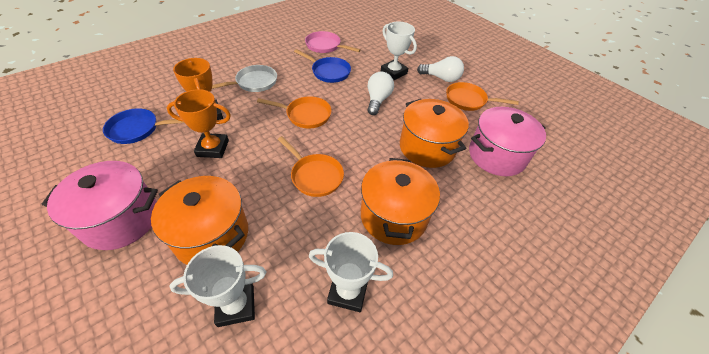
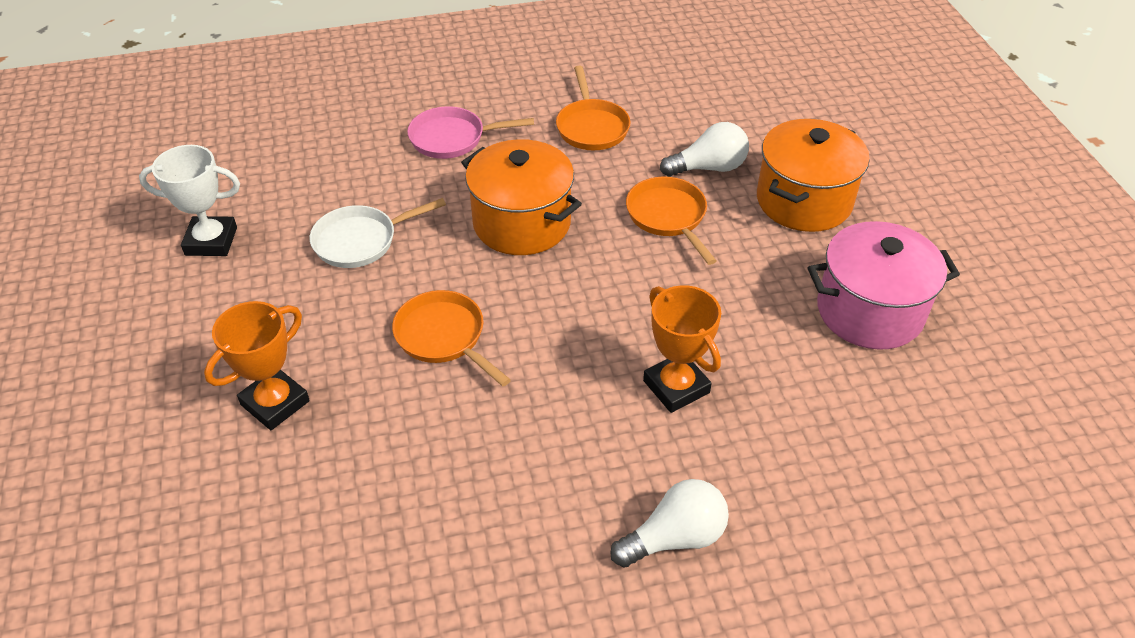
blue pan: [103,108,184,144] [294,49,351,83] = 2 -> none = 0
orange pot: [151,176,248,265] [361,158,440,245] [400,99,469,168] = 3 -> [461,139,582,255] [757,119,870,232] = 2
pink pot: [42,161,158,250] [469,107,546,176] = 2 -> [808,221,960,350] = 1
white trophy: [169,245,267,327] [309,232,393,312] [381,22,417,80] = 3 -> [139,145,240,256] = 1

